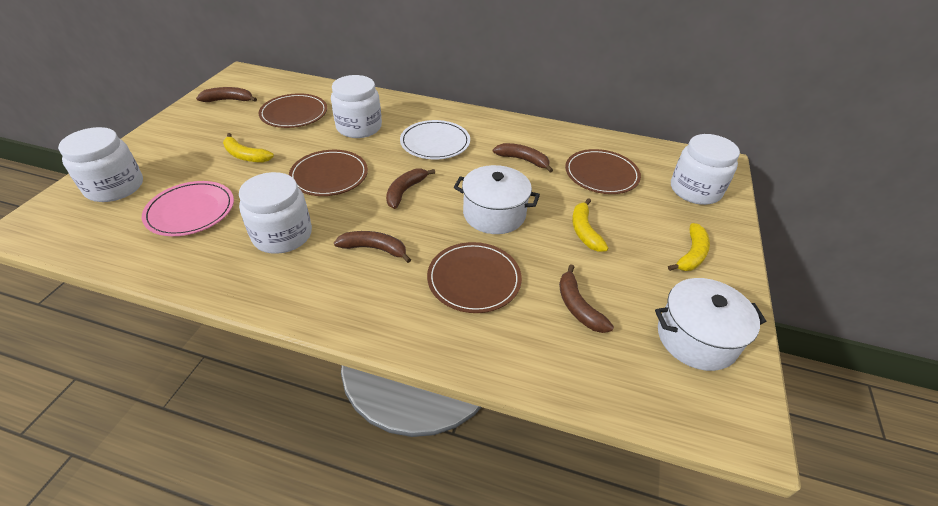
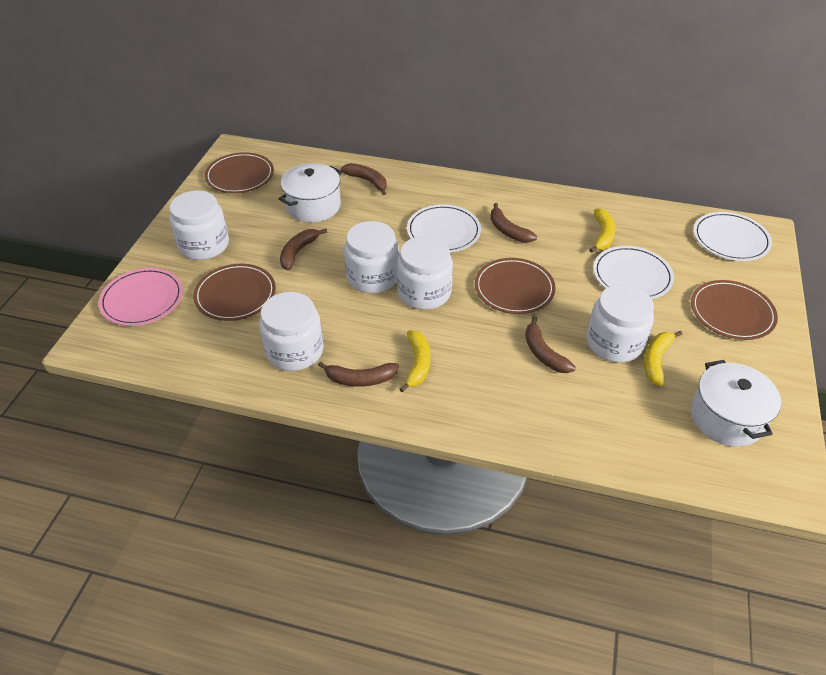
white jar: [58,127,143,202] [239,172,312,254] [331,75,382,138] [671,134,740,205] = 4 -> [169,191,229,260] [259,292,324,371] [344,221,399,293] [397,236,453,310] [586,284,654,363] = 5
white plate: [400,120,470,159] = 1 -> [407,204,481,252] [593,246,674,299] [693,212,772,261] = 3

